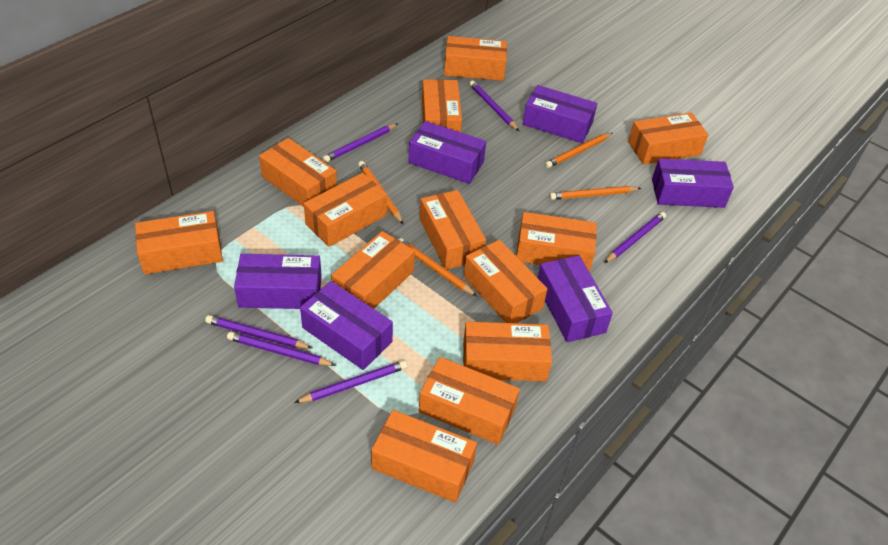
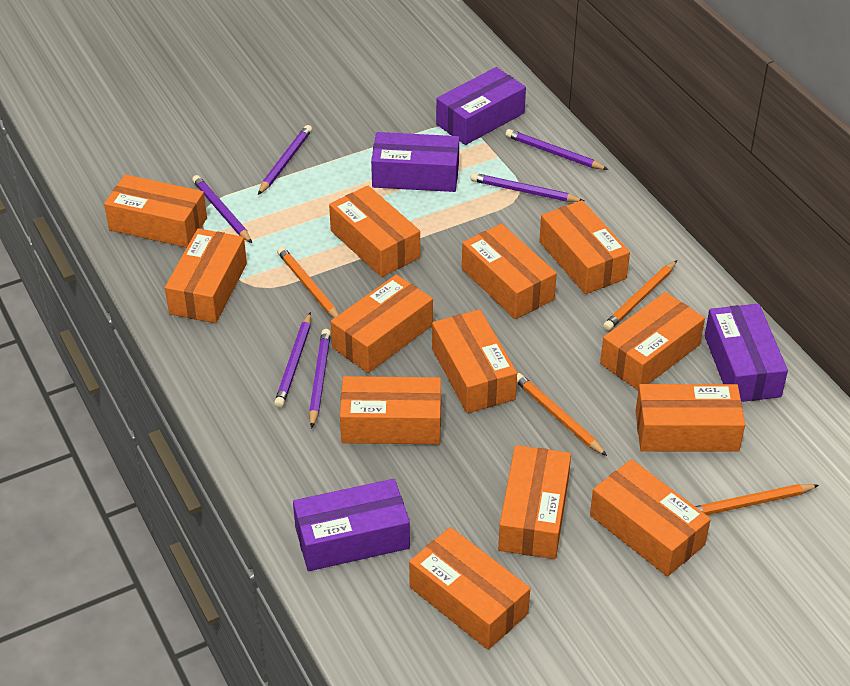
purple box: [234,254,322,309] [300,281,393,370] [408,121,486,184] [523,85,597,143] [538,255,613,342] [652,158,734,208] = 6 -> [293,479,410,571] [371,132,459,192] [436,67,526,145] [705,304,788,402] = 4

